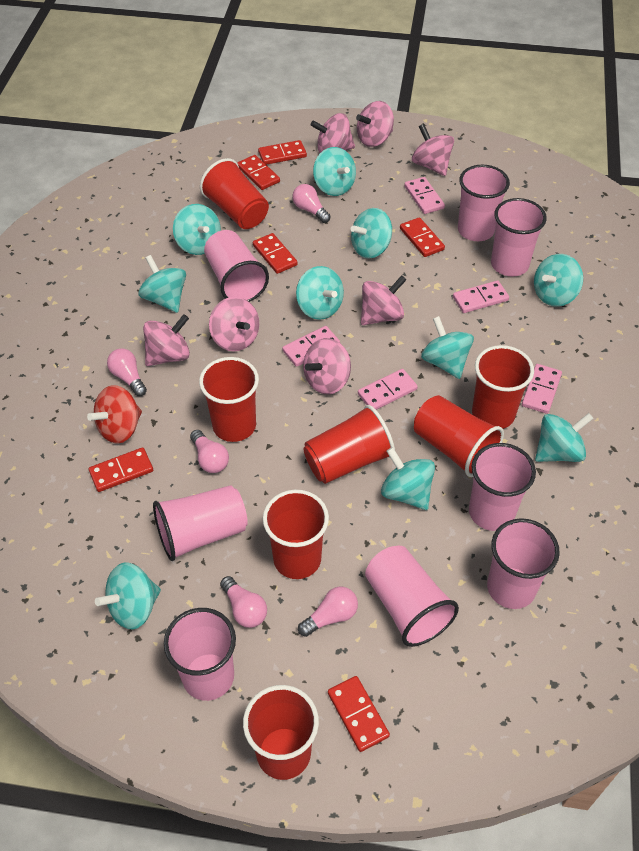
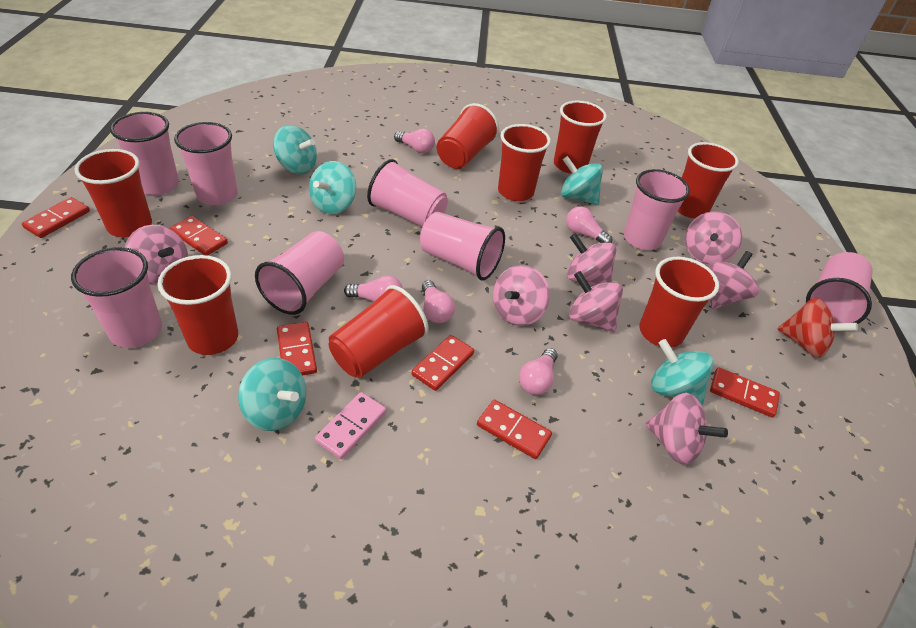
pink domino: [282,326,340,367] [358,369,418,410] [404,177,445,214] [453,280,509,313] [522,364,562,414] = 5 -> [315,392,386,459] = 1
red cup: [199,357,259,442] [200,158,269,229] [243,685,319,780] [263,490,329,579] [304,405,395,484] [414,395,504,477] [472,345,534,429] = 7 -> [74,149,152,237] [157,255,238,355] [329,285,429,378] [437,103,499,169] [498,124,551,201] [554,101,607,174] [639,257,719,348] [678,142,739,218] = 8
turquoise spinning top: [95,563,161,630] [138,255,186,313] [173,204,221,255] [296,266,344,320] [313,147,356,196] [351,208,392,259] [381,447,435,510] [421,316,474,379] [534,254,583,307] [535,413,594,462] = 10 -> [238,358,306,431] [273,125,317,174] [309,161,356,214] [561,156,603,205] [651,339,714,405] = 5

